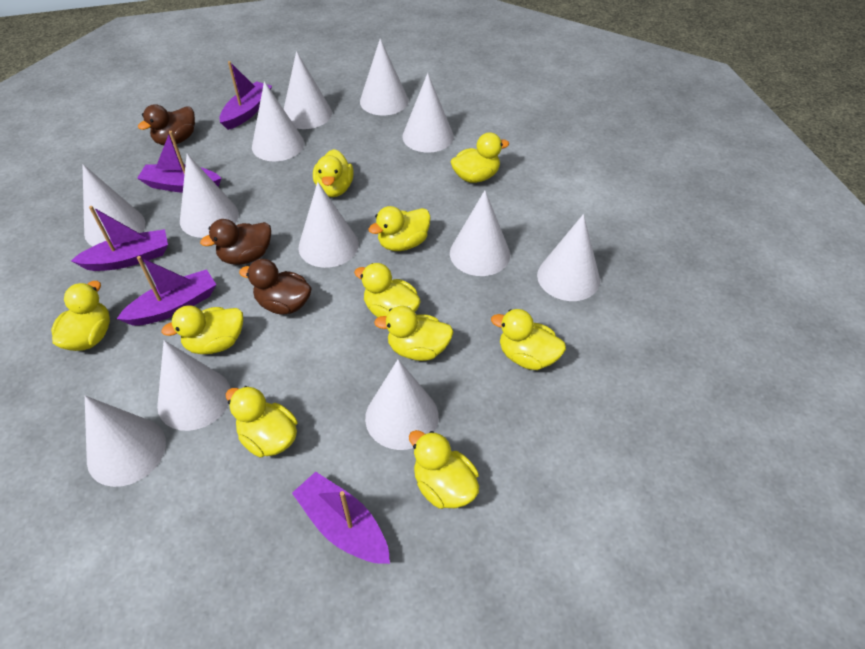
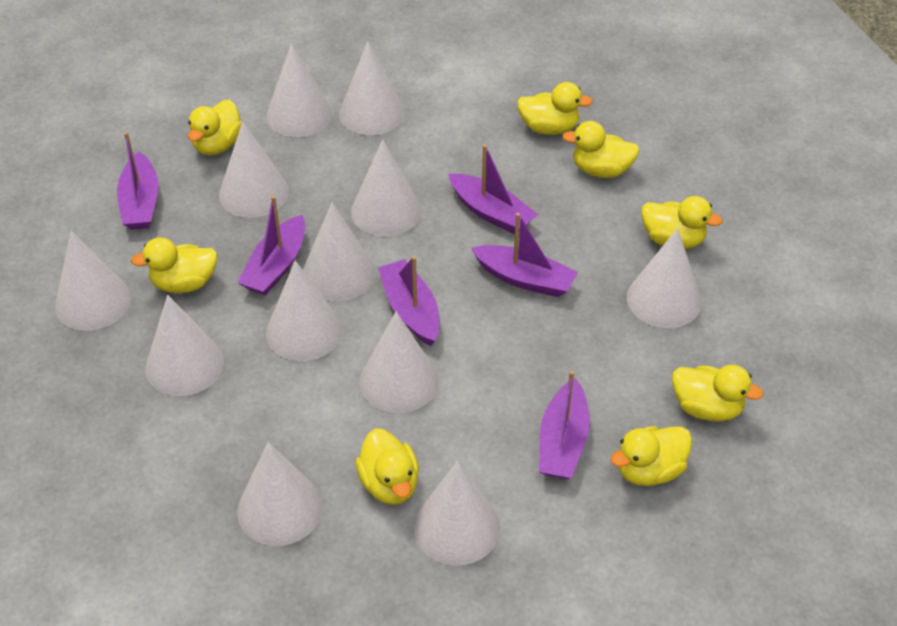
brown duck: [138,104,195,145] [200,219,271,265] [239,259,312,315] = 3 -> none = 0
purple boat: [71,206,168,271] [117,256,216,326] [137,131,222,193] [220,61,272,130] [292,472,390,564] = 5 -> [117,132,158,230] [238,196,305,295] [378,256,440,346] [449,144,538,234] [471,213,578,297] [539,371,590,479] = 6
yellow duck: [51,281,110,351] [161,305,243,354] [226,386,298,457] [313,149,353,197] [354,263,421,317] [368,206,431,251] [374,306,454,361] [409,430,479,509] [451,133,509,183] [491,309,566,370] = 10 -> [131,237,218,293] [188,100,242,155] [355,429,419,505] [517,82,593,135] [562,121,640,178] [611,426,692,486] [641,196,723,249] [672,365,763,422] = 8

